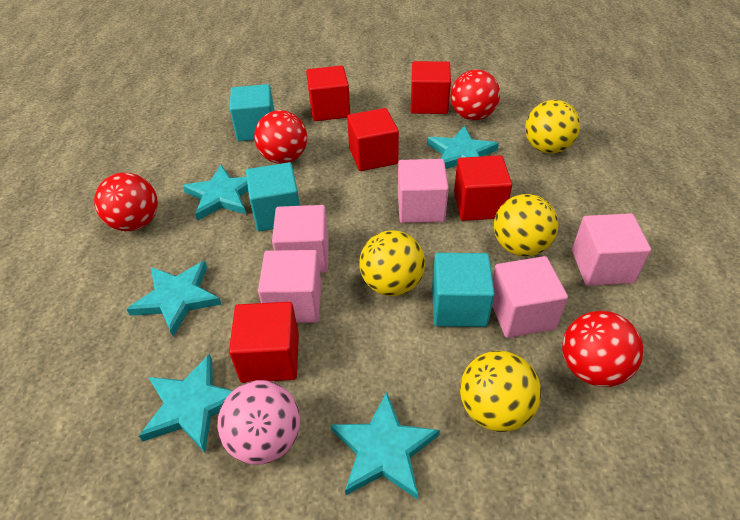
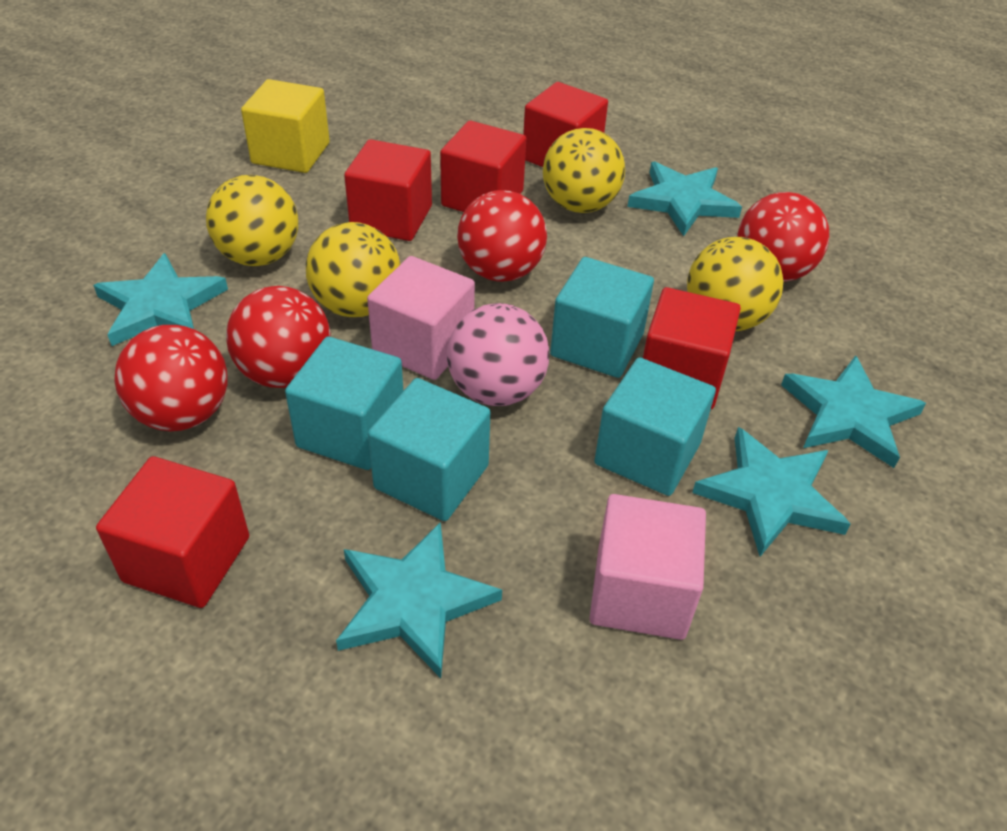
pink cube: [258,250,322,323] [272,205,329,273] [398,159,449,223] [492,256,568,338] [572,213,651,286] = 5 -> [367,256,475,380] [589,494,706,640] = 2
turquoise cube: [230,84,274,141] [246,162,300,231] [432,253,495,327] = 3 -> [285,336,403,470] [368,378,491,521] [550,257,654,378] [594,357,716,496] = 4
yellow cube: none = 0 -> [241,79,330,173] = 1

